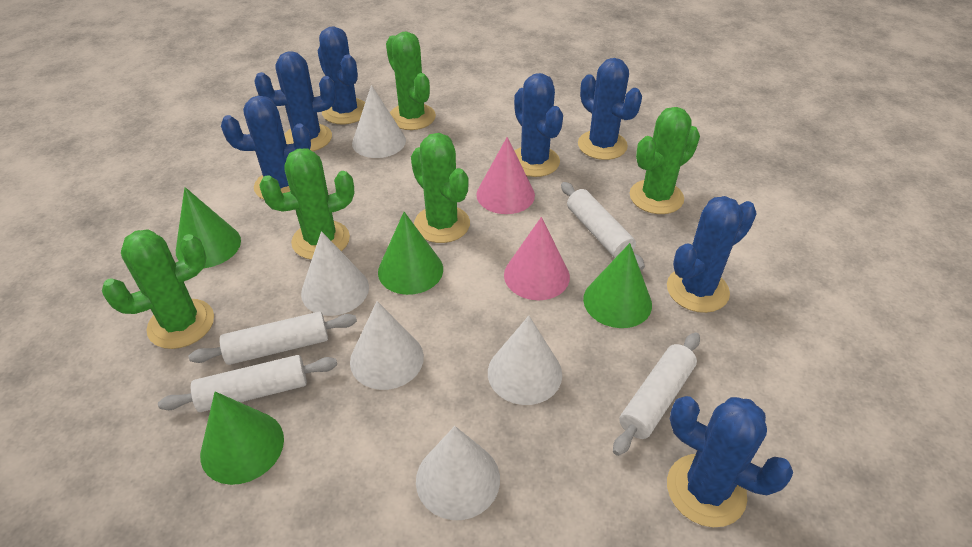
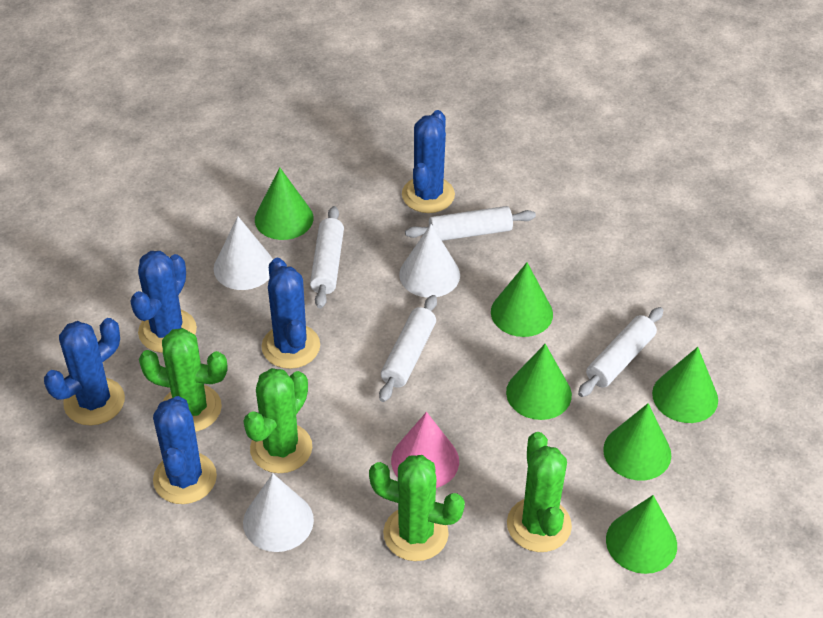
blue cactus: [221,96,311,200] [254,51,336,151] [318,26,365,124] [514,73,563,177] [578,58,642,160] [667,196,757,313] [667,396,793,527] = 7 -> [44,318,125,425] [130,251,197,353] [153,396,217,504] [262,258,320,369] [402,110,455,213] = 5
green cactus: [102,229,214,349] [259,149,354,260] [386,31,436,130] [411,133,470,243] [630,107,700,214] = 5 -> [139,328,227,432] [244,368,312,473] [369,455,465,561] [507,432,572,552] = 4
green cone: [176,187,241,268] [200,392,284,485] [378,212,443,295] [583,243,652,328] = 4 -> [255,167,314,240] [491,263,553,337] [506,344,572,420] [603,403,671,481] [606,495,677,574] [652,347,718,423] = 6
pink cone: [476,137,535,214] [504,217,570,300] = 2 -> [391,412,459,488] = 1
white cone: [301,231,369,316] [350,301,424,390] [352,85,406,158] [416,426,500,520] [488,316,562,405] = 5 -> [213,217,273,290] [243,473,314,552] [399,224,460,298] = 3

